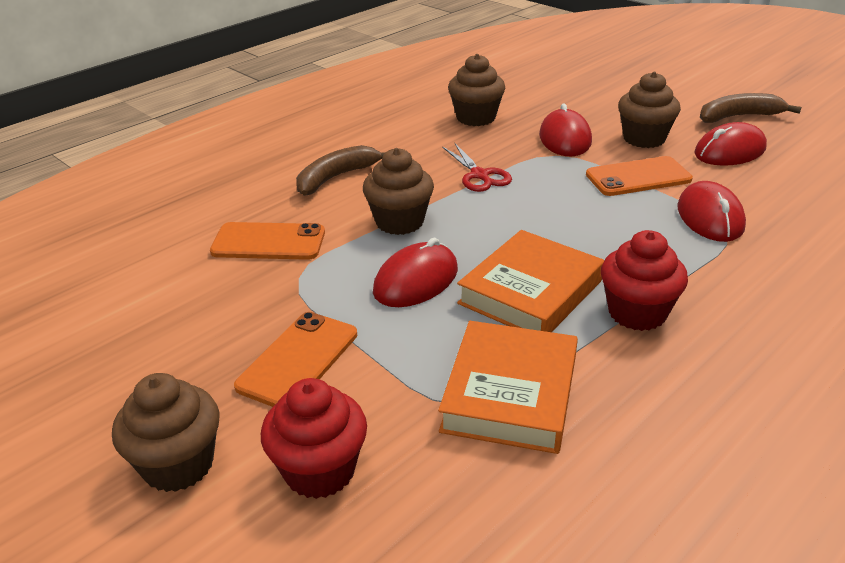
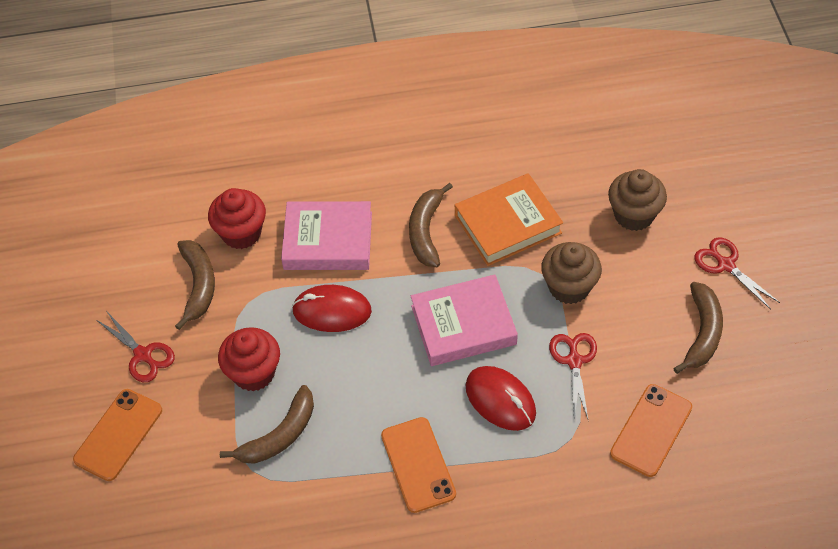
brown banana: [296,145,386,196] [700,93,801,123] = 2 -> [175,240,215,330] [220,385,314,464] [409,183,453,267] [673,282,723,374] = 4
brown cupcake: [112,373,220,492] [363,148,434,235] [448,54,505,126] [618,72,681,148] = 4 -> [541,242,602,304] [608,169,667,231] = 2
orange book: [438,321,578,454] [457,230,604,332] = 2 -> [455,173,563,266] = 1
pink book: none = 0 -> [281,201,372,270] [411,274,518,366] = 2
red mouse: [373,238,458,307] [539,104,592,157] [677,181,746,242] [694,122,767,166] = 4 -> [292,285,372,332] [466,366,536,431] = 2
red scissors: [442,142,512,192] = 1 -> [97,312,175,382] [549,333,597,420] [694,237,780,310] = 3

